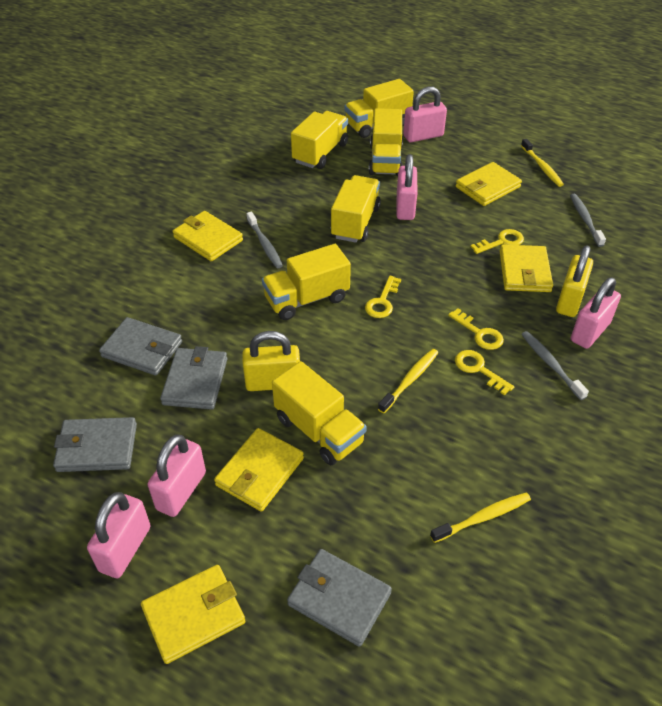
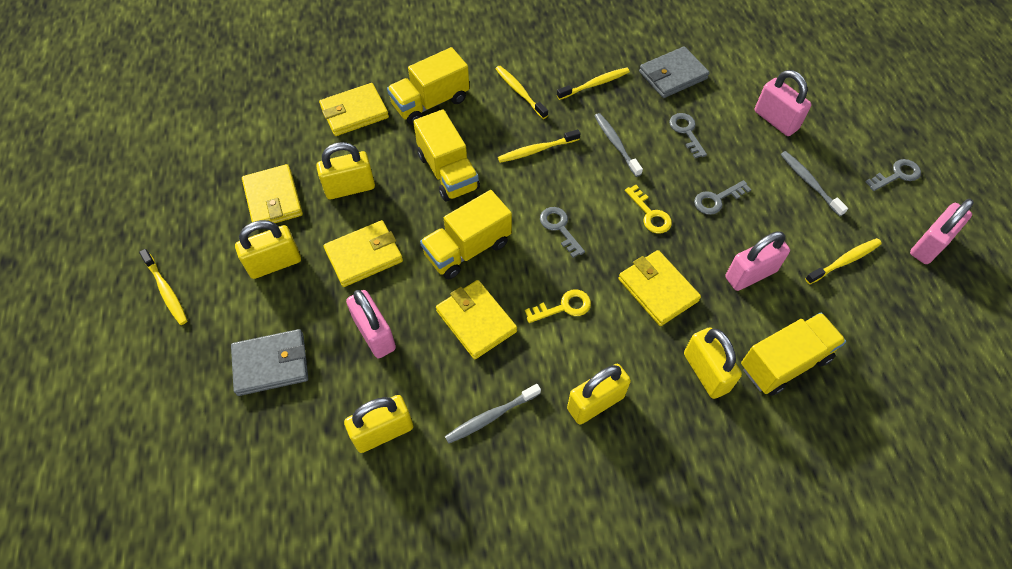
grey key: none = 0 -> [540,207,585,258] [669,113,707,158] [694,180,751,215] [866,159,921,191] = 4
grey wallet: [53,417,137,472] [99,317,182,375] [160,346,227,410] [287,549,392,647] = 4 -> [231,329,308,396] [639,46,710,98] = 2
pink padlock: [87,492,151,578] [147,434,206,517] [396,154,418,220] [403,87,447,142] [571,277,621,349] = 5 -> [346,290,396,358] [726,231,790,291] [755,70,811,136] [910,199,974,264] = 4
yellow key: [365,276,401,318] [448,308,504,350] [455,350,514,395] [470,229,524,254] = 4 -> [525,289,591,323] [625,185,672,234] = 2
yellow padlock: [242,331,300,391] [556,245,593,317] = 2 -> [235,220,301,279] [316,142,375,199] [344,395,413,453] [567,364,631,424] [684,327,742,399] = 5
yellow toothbrush: [378,349,438,413] [430,492,531,543] [521,139,564,187] = 3 -> [139,249,188,325] [495,66,548,119] [498,129,580,163] [557,67,630,100] [805,238,882,284] = 5
yellow truck: [262,244,351,320] [272,361,367,465] [291,111,348,169] [331,175,381,243] [344,79,414,138] [369,108,403,176] = 6 -> [387,47,469,125] [413,109,480,202] [420,190,512,279] [741,313,846,396] = 4

